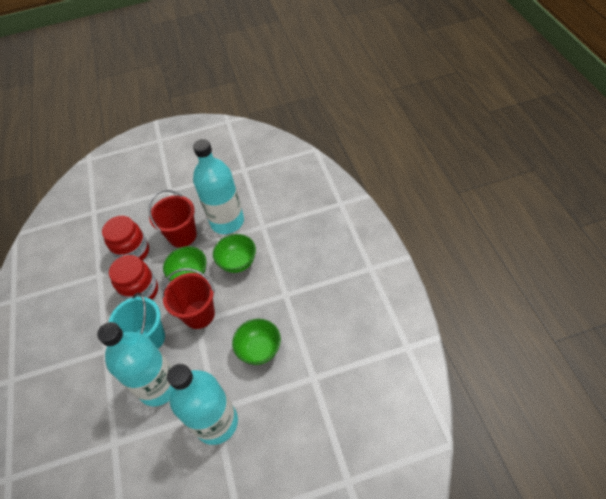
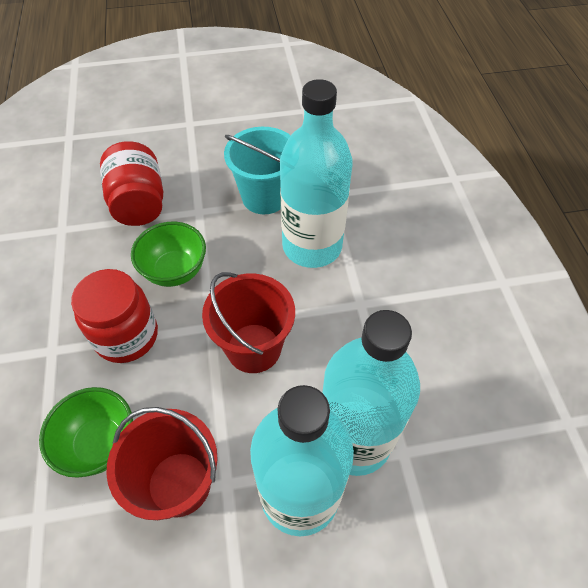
green bowl: [163,246,206,281] [213,234,256,273] [232,319,281,365] = 3 -> [39,387,133,478] [131,222,206,287] = 2

